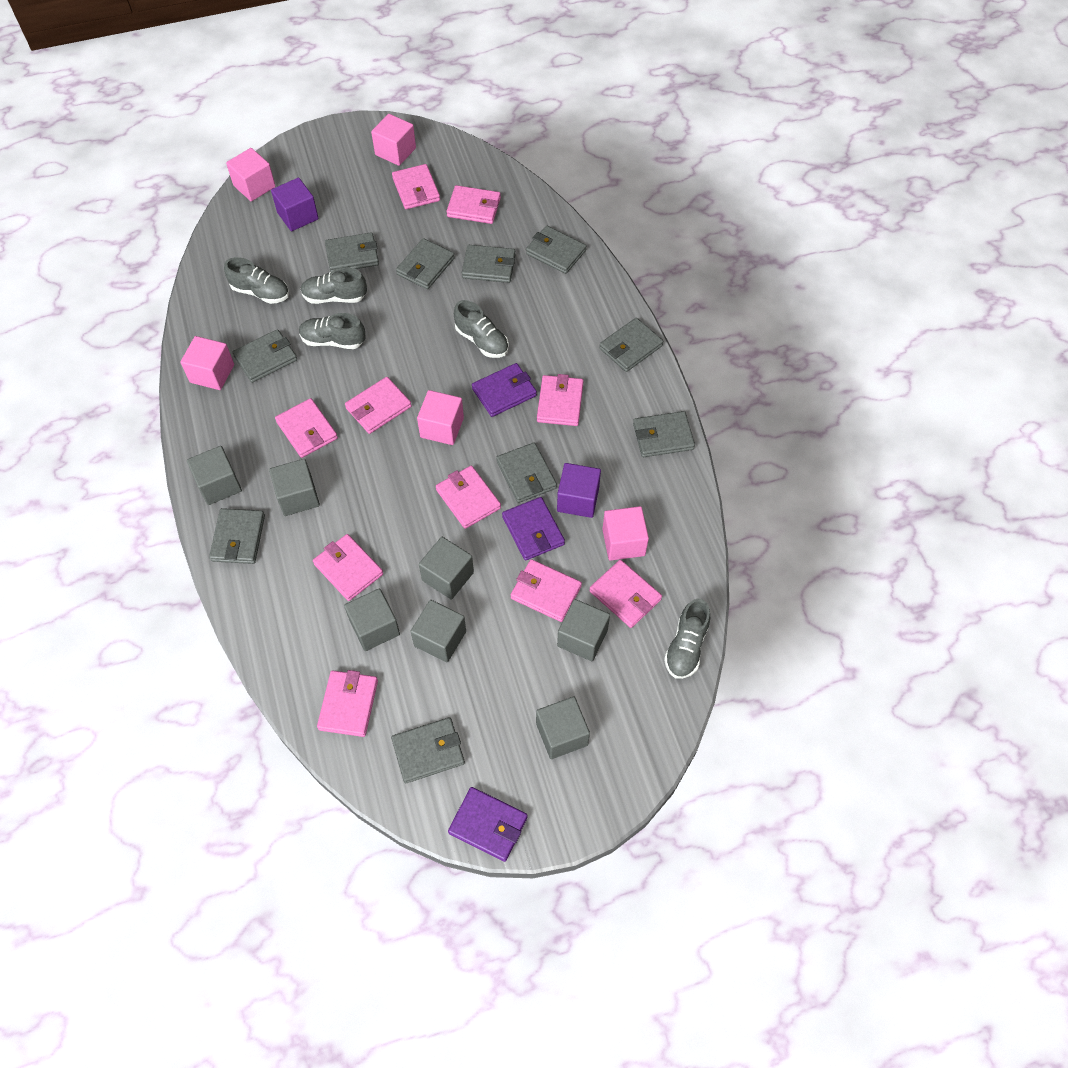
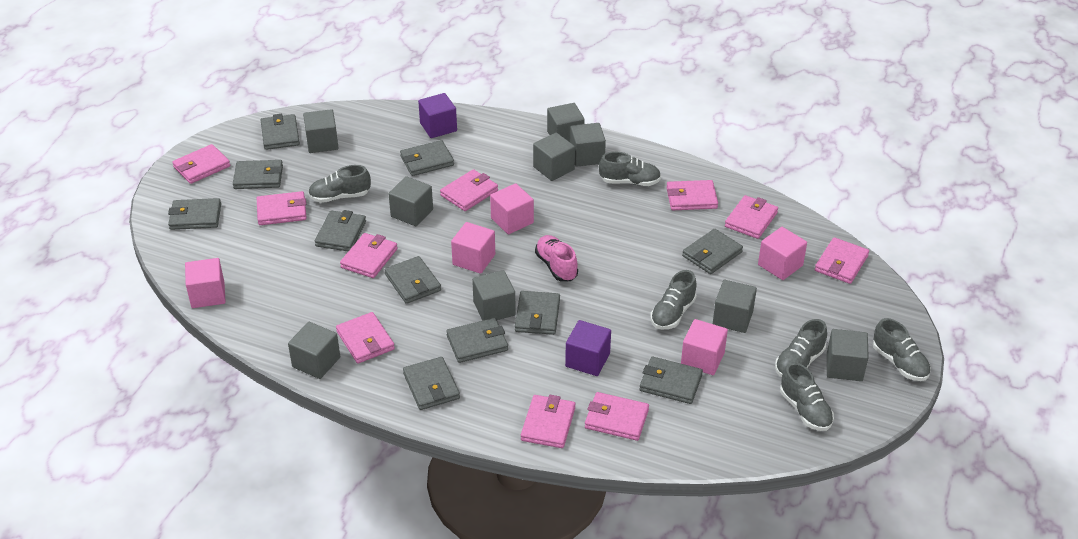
grey cube: [187,446,242,505] [269,459,320,516] [344,588,400,651] [410,600,466,663] [419,537,474,600] [536,697,590,759] [557,599,610,661] = 7 -> [288,322,340,379] [303,109,338,153] [389,176,433,226] [472,270,516,321] [533,133,575,181] [547,103,585,142] [570,123,606,167] [713,280,757,333] [827,329,869,381] = 9
grey shoe: [224,257,289,304] [299,313,366,349] [301,267,367,304] [454,300,509,358] [664,598,710,679] = 5 -> [308,165,371,203] [599,152,661,186] [651,270,697,330] [775,319,827,377] [780,362,834,431] [873,318,931,381] = 6
grey wallet: [209,508,265,564] [232,329,297,383] [325,232,379,272] [391,717,465,783] [396,238,455,289] [462,245,515,283] [496,443,557,503] [526,226,586,274] [599,318,663,372] [633,411,695,457] = 10 -> [168,198,221,230] [233,160,283,189] [261,114,300,150] [315,210,366,251] [385,256,441,304] [400,140,454,176] [403,357,460,410] [446,318,508,363] [515,291,560,335] [639,357,703,404] [682,229,743,274] = 11
pink shoe: none = 0 -> [535,235,578,281] = 1
purple wallet: [448,787,527,862] [472,363,537,417] [502,497,565,561] = 3 -> none = 0

